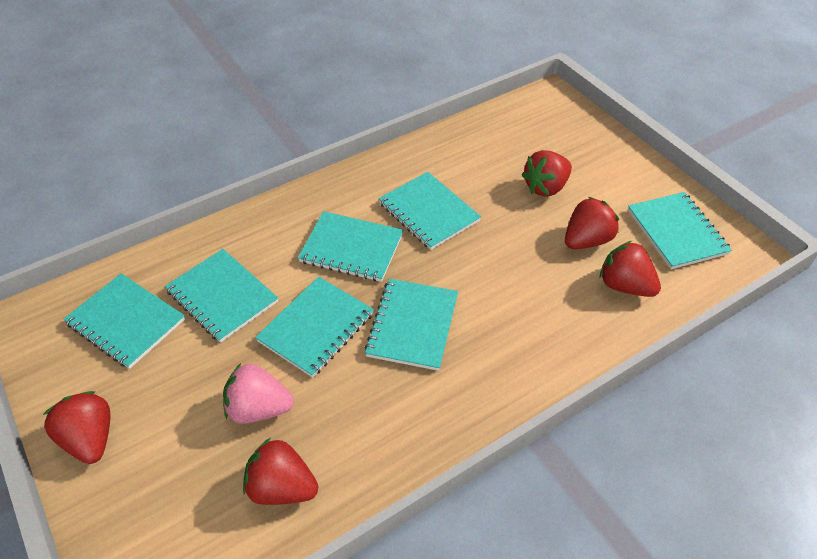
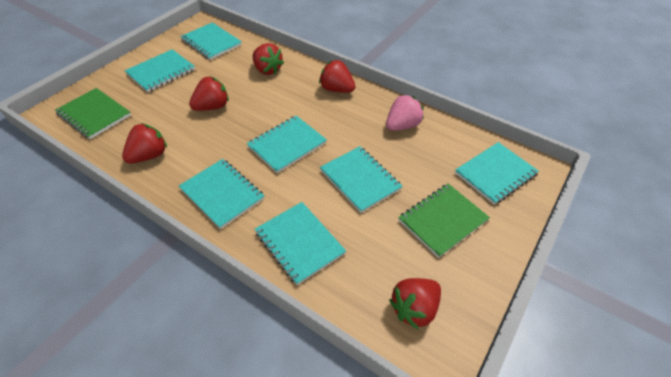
green notebook: none = 0 -> [55,88,131,139] [398,184,490,258] = 2

